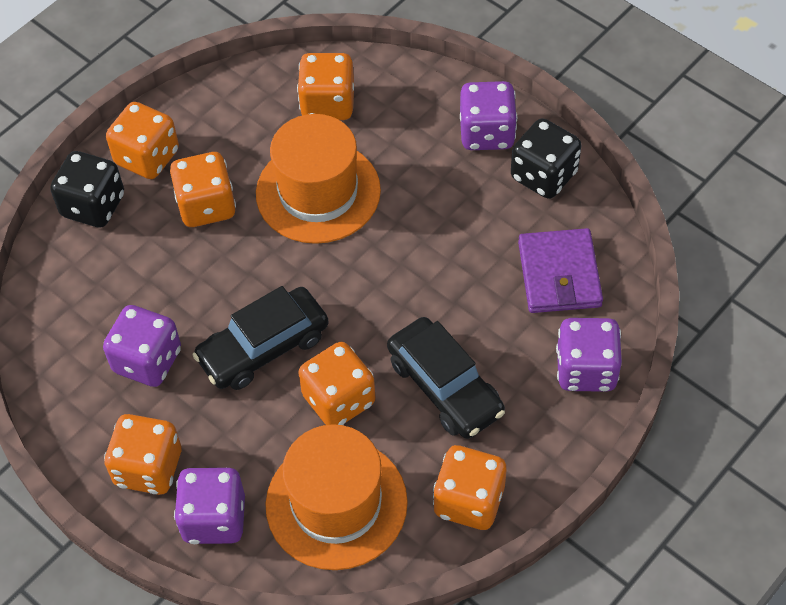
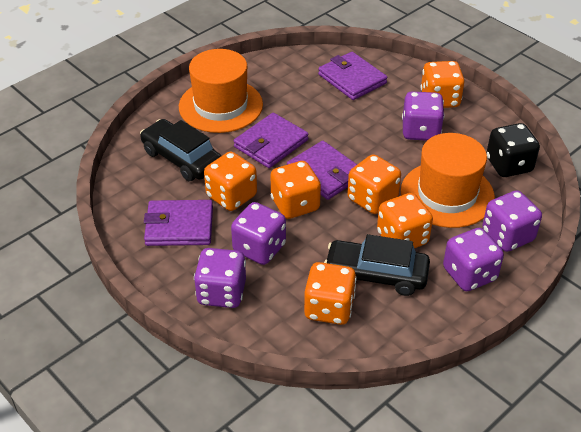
black dice: [50,151,124,227] [511,118,581,199] = 2 -> [486,123,540,177] = 1
purple dice: [103,305,181,387] [174,468,245,544] [460,81,517,150] [556,318,622,392] = 4 -> [194,248,246,308] [231,202,286,265] [402,91,445,141] [443,228,504,291] [482,190,542,252] = 5
purple wallet: [518,228,603,313] = 1 -> [144,200,213,246] [234,113,308,168] [287,141,357,200] [318,52,387,100] = 4

